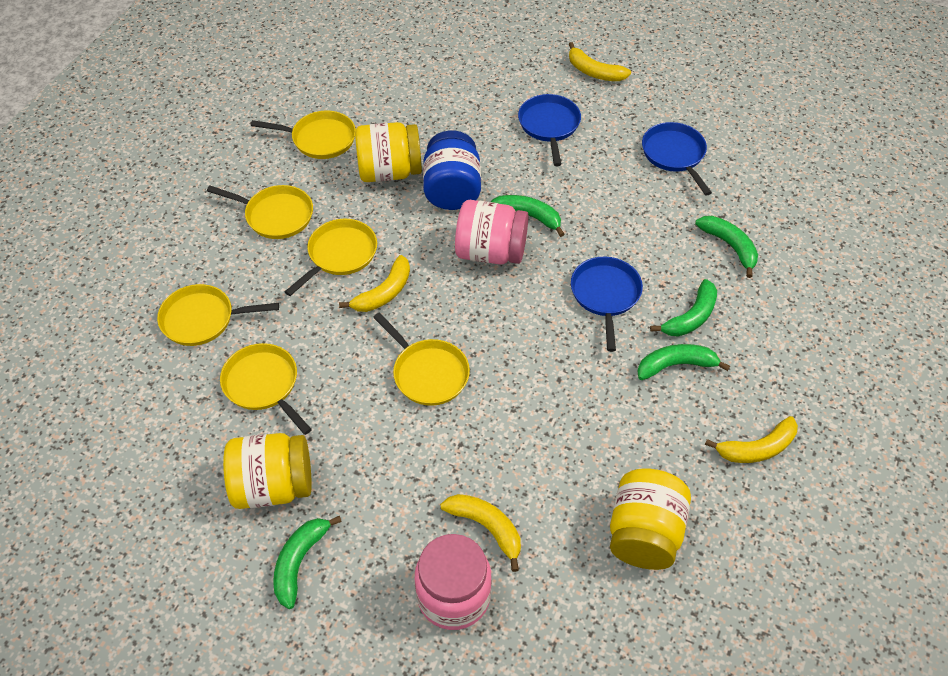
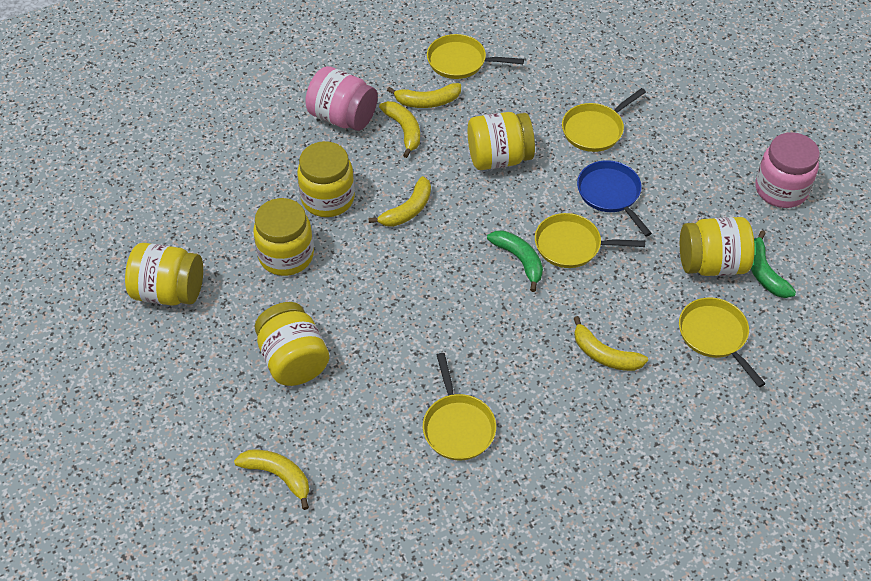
blue jar: [423,131,481,210] = 1 -> none = 0
blue pan: [518,94,581,166] [571,257,643,352] [642,122,712,196] = 3 -> [577,160,652,236] = 1
green banana: [273,516,342,609] [491,195,565,237] [637,344,730,380] [650,279,717,337] [695,216,758,278] = 5 -> [487,230,543,292] [751,231,796,298] = 2
yellow banana: [339,255,410,312] [440,494,521,572] [569,42,631,81] [705,416,798,463] = 4 -> [234,450,309,510] [368,176,431,227] [379,101,420,158] [387,83,461,108] [573,316,648,371] = 5
yellow jar: [223,433,312,509] [355,122,422,182] [610,468,691,570] = 3 -> [125,243,203,306] [253,198,314,276] [255,302,330,386] [297,141,355,217] [468,112,535,170] [680,217,755,276] = 6
yellow pan: [157,284,279,346] [207,185,313,239] [220,343,312,435] [251,111,356,159] [285,219,377,296] [373,313,470,406] = 6 -> [423,353,496,461] [427,34,524,79] [535,213,645,268] [562,88,646,152] [679,298,766,387] = 5

